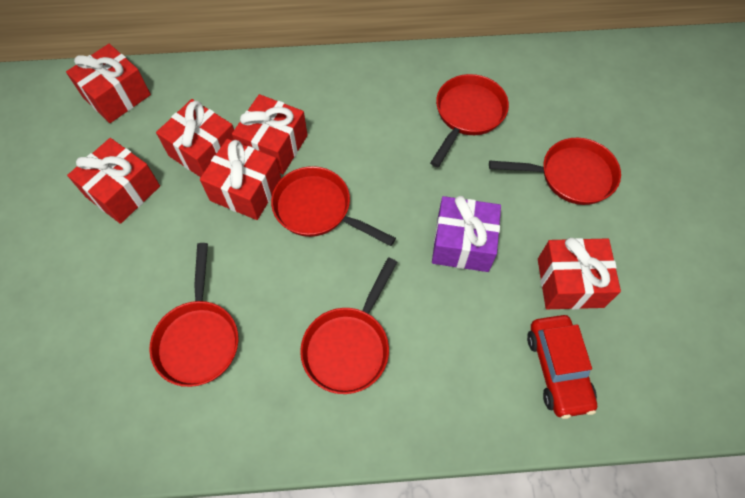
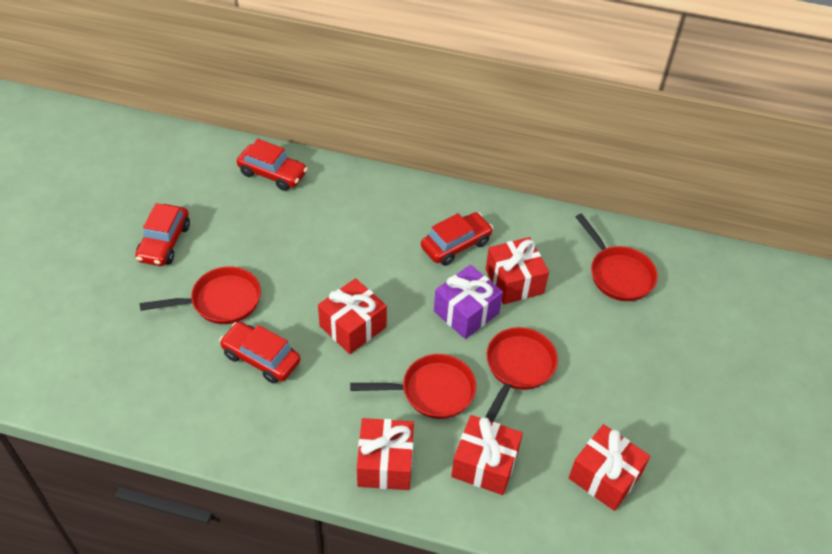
red car: [527,315,597,419] = 1 -> [135,203,190,266] [219,322,301,384] [237,139,308,191] [421,212,493,266] = 4
red gift: [66,44,151,123] [67,138,160,224] [156,99,234,177] [200,139,281,220] [232,94,308,174] [538,238,621,309] = 6 -> [318,278,387,354] [357,418,414,490] [451,415,523,495] [486,237,549,304] [569,424,650,511] = 5
red pan: [150,243,238,387] [271,166,396,246] [300,257,397,394] [430,74,509,167] [489,138,621,205] = 5 -> [140,266,261,324] [350,354,476,419] [485,327,558,422] [576,214,658,301] = 4

